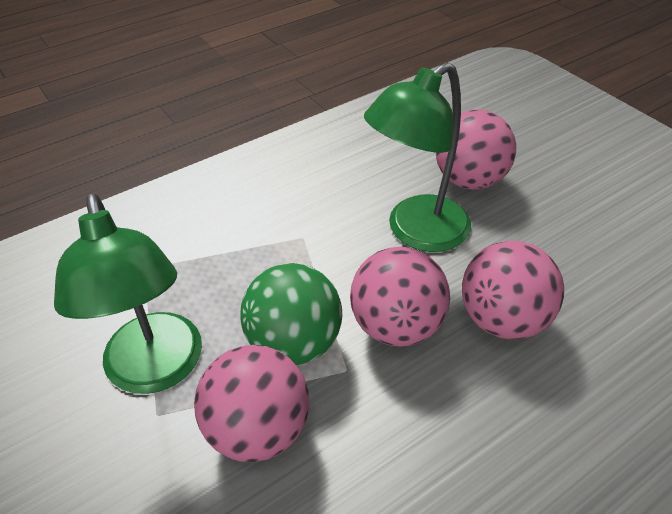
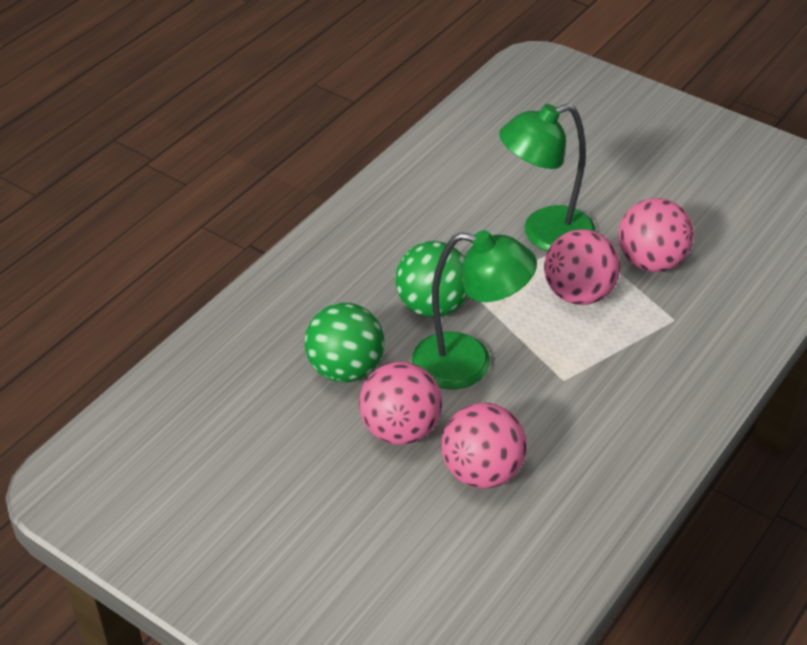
green ball: [240,263,342,365] = 1 -> [304,303,384,382] [395,241,468,317] = 2

